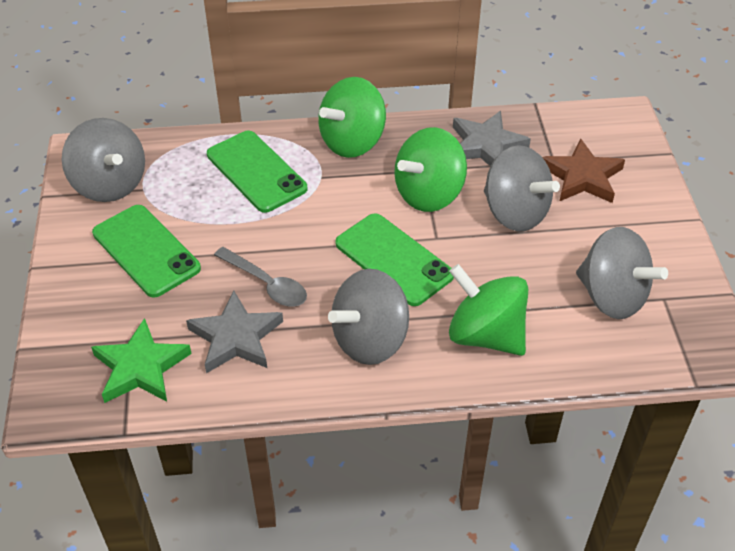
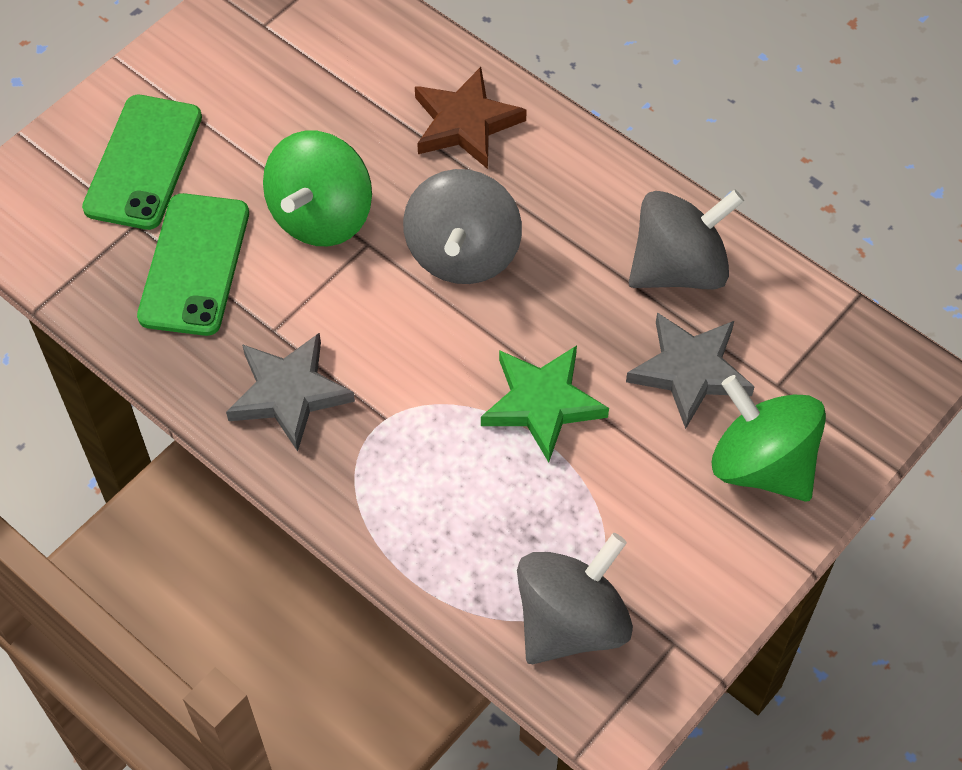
green phone: [92,205,201,298] [207,131,308,213] [335,213,454,306] = 3 -> [82,95,202,230] [137,193,249,336] = 2
green spinning top: [318,77,386,158] [394,127,467,212] [449,264,528,356] = 3 -> [263,131,372,246] [712,375,826,502] = 2
grey spinning top: [62,118,145,202] [328,269,409,365] [484,145,560,232] [576,227,668,319] = 4 -> [403,169,522,284] [517,533,633,664] [629,189,744,290] = 3
grey spoon: [214,247,307,307] = 1 -> none = 0

